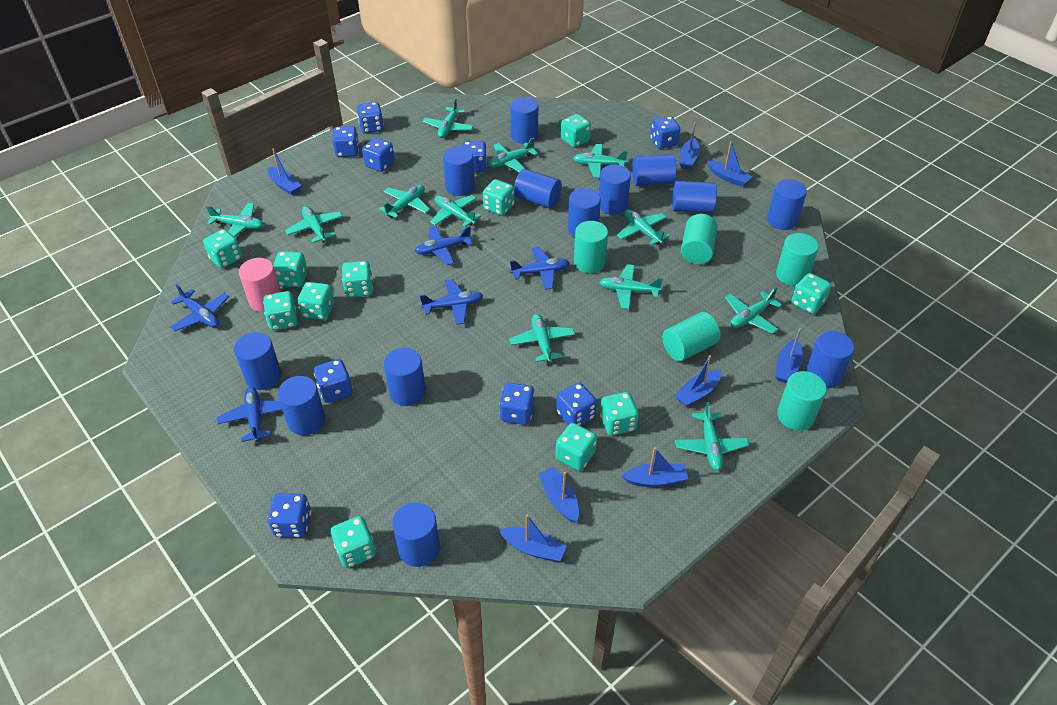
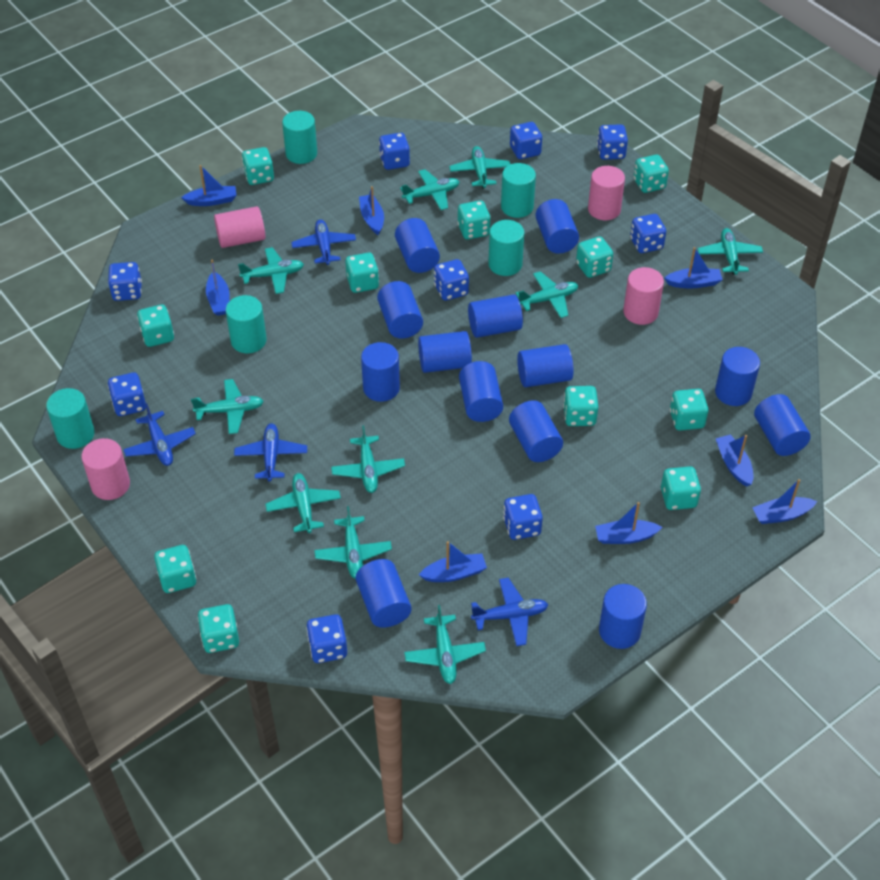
blue plane: [170,284,229,331] [217,387,282,442] [415,226,473,265] [420,279,483,325] [510,247,569,290] = 5 -> [123,403,196,466] [234,423,307,482] [291,219,356,265] [471,578,548,646] = 4
pink cylinder: [239,258,281,312] = 1 -> [81,438,130,500] [214,206,265,248] [588,166,625,220] [623,267,664,325] = 4
turquoise plane: [206,203,263,237] [285,206,343,243] [379,185,430,218] [423,98,474,138] [430,195,481,227] [488,138,538,172] [509,314,575,363] [573,144,628,178] [599,264,663,309] [617,209,670,246] [675,402,749,471] [725,287,782,334] = 12 -> [191,379,264,434] [238,247,304,294] [265,473,341,533] [314,506,392,579] [331,425,405,493] [400,169,460,210] [404,605,486,684] [449,146,510,189] [515,271,578,318] [698,228,763,275] = 10

